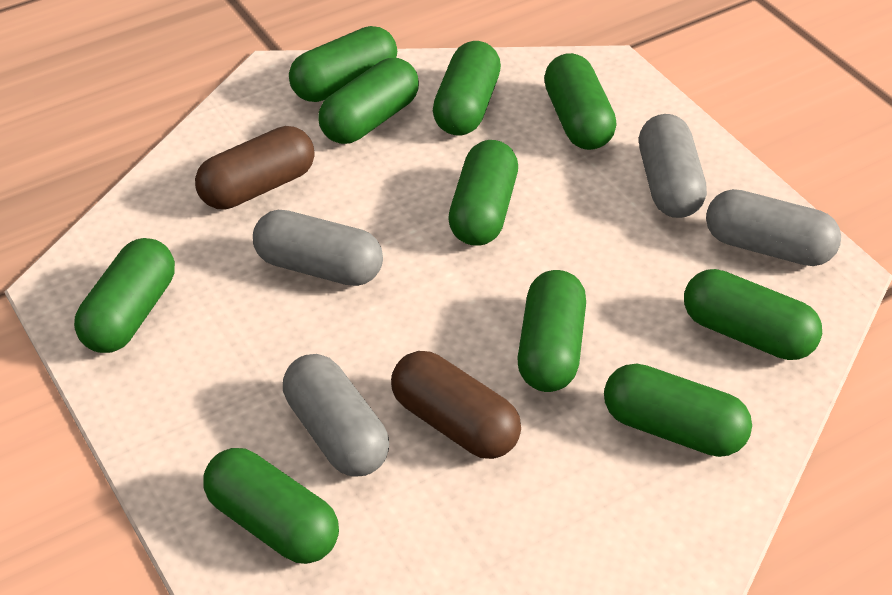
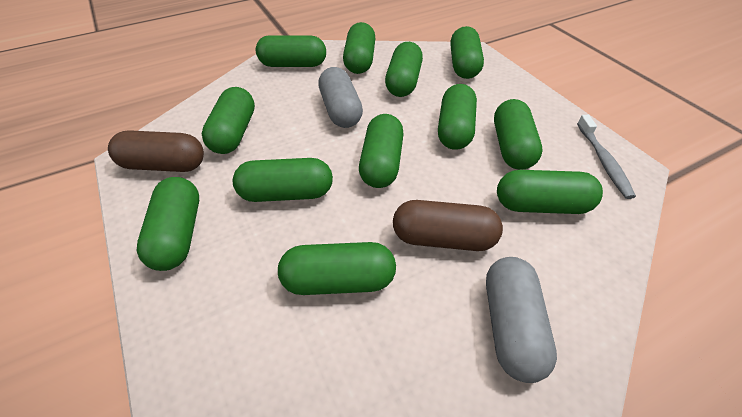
green capsule: [74,238,175,353] [203,448,339,564] [289,26,397,102] [318,58,419,144] [433,41,501,136] [448,140,518,246] [517,270,586,392] [544,53,617,150] [604,363,752,457] [684,269,822,360] = 10 -> [137,177,199,271] [202,87,255,154] [233,158,333,202] [256,35,326,67] [278,242,396,295] [343,22,375,74] [359,114,404,188] [385,42,423,97] [438,84,477,150] [450,26,484,79] [494,99,542,170] [497,170,603,214] = 12
grey capsule: [253,210,383,286] [283,354,389,477] [639,114,707,218] [706,189,841,266] = 4 -> [318,67,363,128] [486,257,557,383] = 2
grey toothbrush: none = 0 -> [577,115,636,199] = 1

